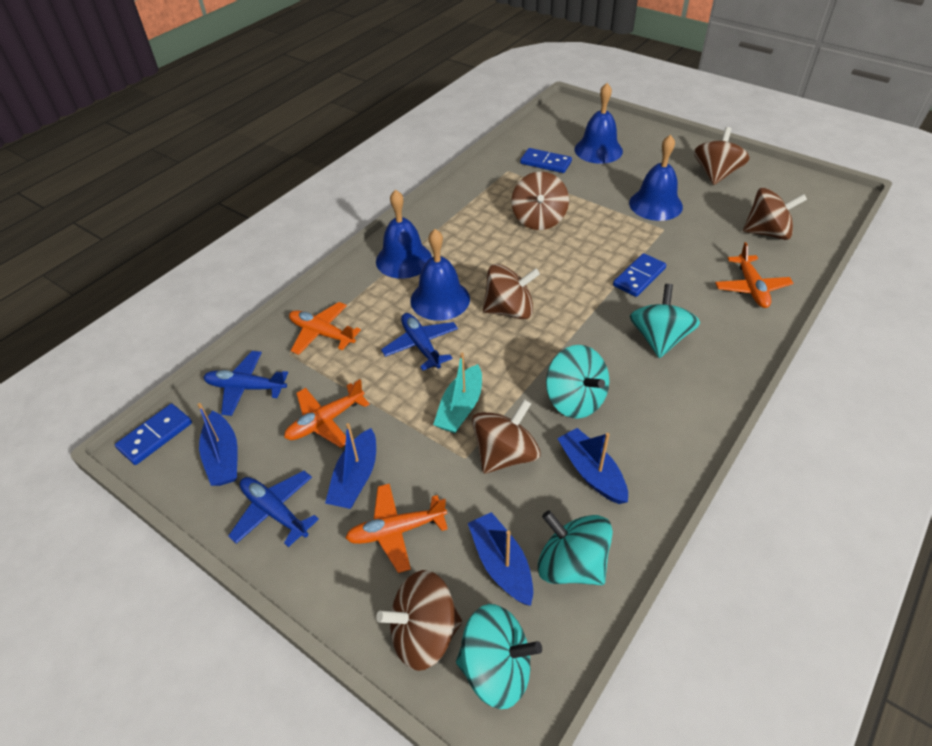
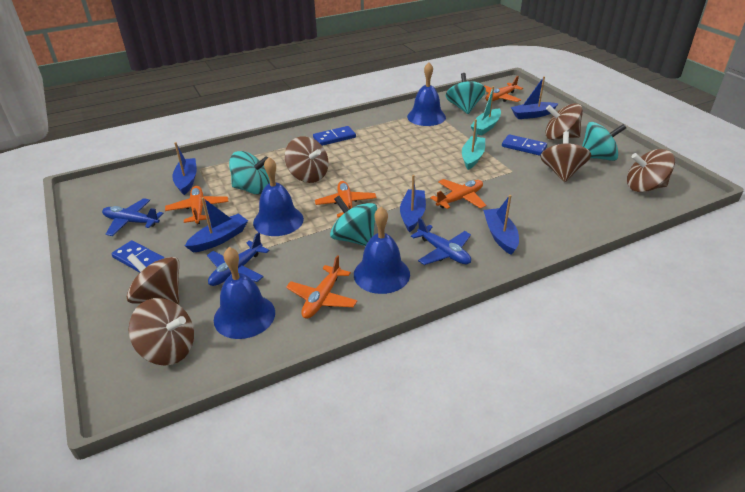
blue boat: [198,403,238,486] [325,423,376,509] [468,512,533,606] [557,428,628,504] = 4 -> [172,142,197,195] [185,197,248,253] [400,175,426,232] [483,195,519,255] [511,76,559,119] = 5
orange plane: [284,379,370,448] [289,302,361,355] [346,484,448,573] [715,242,793,308] = 4 -> [165,186,228,224] [286,255,357,319] [315,181,376,218] [430,179,486,209] [484,76,523,102] = 5
turquoise boat: [433,353,482,433] = 1 -> [462,119,485,170] [470,86,501,135] = 2

